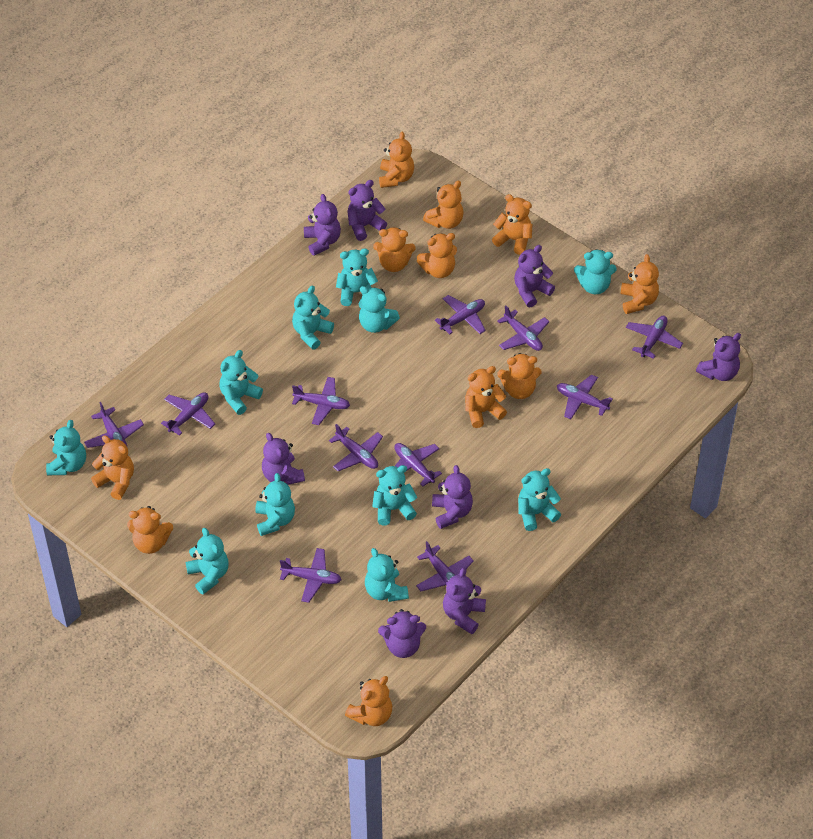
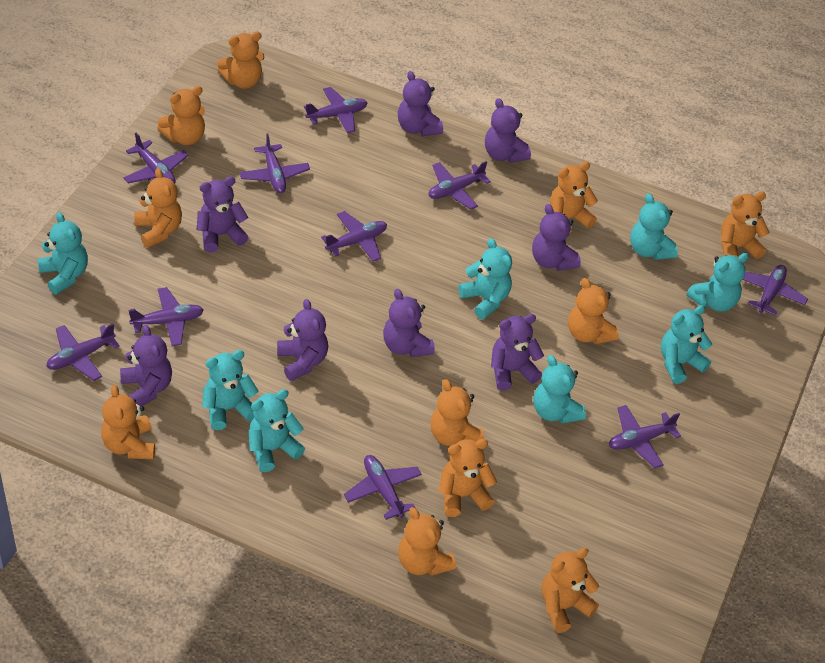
purple plane: [84,402,144,448] [161,392,215,436] [280,548,342,603] [292,377,350,425] [329,424,383,472] [394,443,442,487] [416,541,474,591] [435,295,486,334] [497,305,549,351] [557,374,613,419] [626,316,683,359] = 11 -> [46,323,120,381] [123,133,188,184] [128,287,204,347] [239,133,310,193] [304,87,368,133] [321,211,387,262] [344,455,422,520] [428,161,491,210] [609,405,681,468] [742,265,808,315] = 10
turquoise teddy bear: [46,420,86,475] [186,528,229,594] [219,350,263,415] [255,473,295,536] [292,286,334,350] [336,248,378,306] [359,286,400,333] [365,548,409,602] [372,465,418,525] [518,468,561,531] [574,249,616,294] = 11 -> [37,212,88,295] [202,350,259,430] [249,389,305,472] [458,238,512,319] [533,355,586,423] [630,193,678,260] [661,305,712,384] [686,253,749,312] = 8

